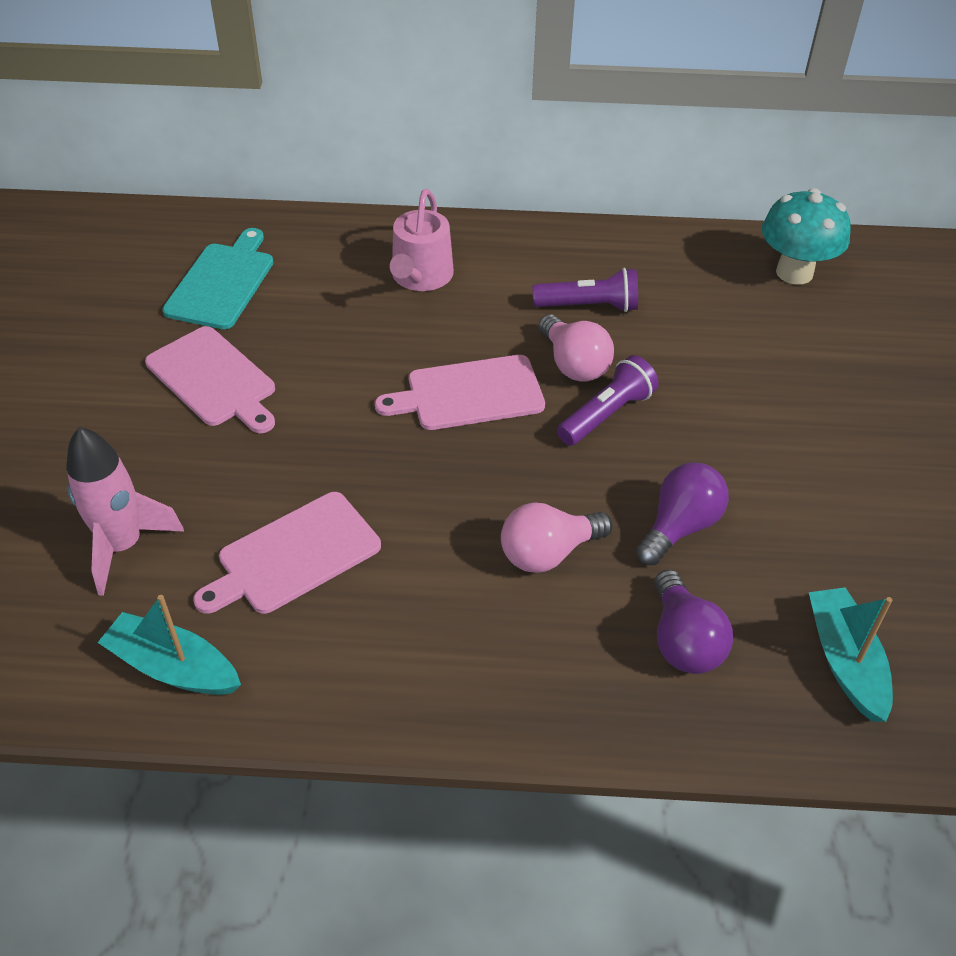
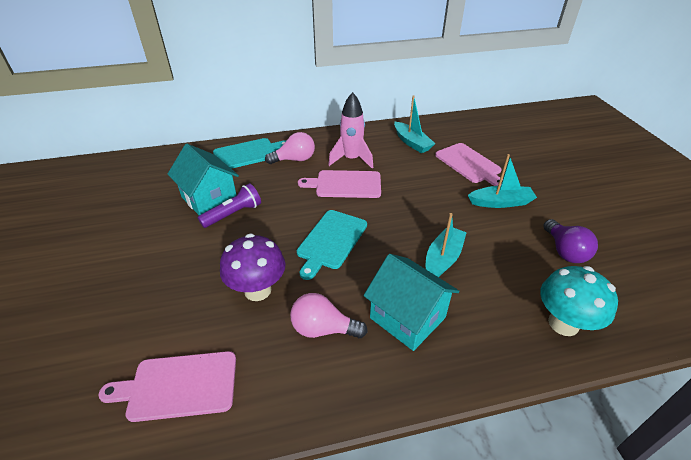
pink watering can: [390,189,454,291] = 1 -> none = 0
purple flashlight: [532,268,638,312] [557,355,659,446] = 2 -> [198,183,261,228] = 1
purple light bulb: [636,462,729,565] [654,570,733,674] = 2 -> [543,219,598,263] = 1
purple mushroom: none = 0 -> [220,234,285,301] = 1
turquoise boat: [98,595,241,695] [809,587,893,722] = 2 -> [394,95,435,153] [426,213,467,277] [468,154,537,208] = 3
turquoise cutting board: [162,228,274,329] = 1 -> [213,138,286,169] [297,210,367,280] = 2
turquoise house: none = 0 -> [168,144,239,215] [364,254,460,351] = 2

